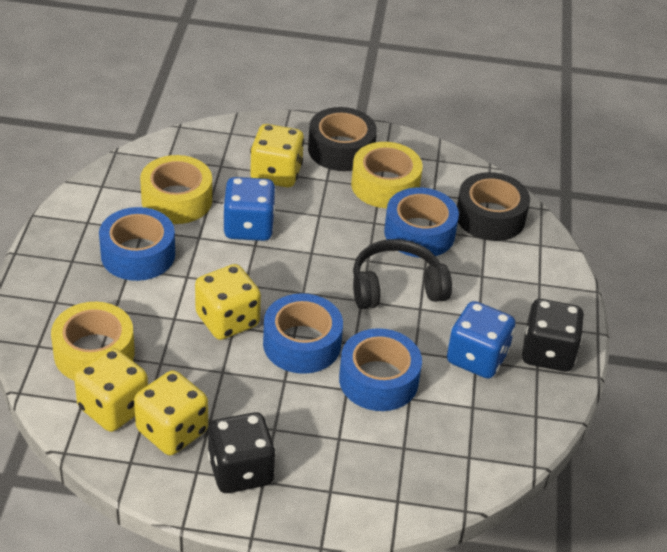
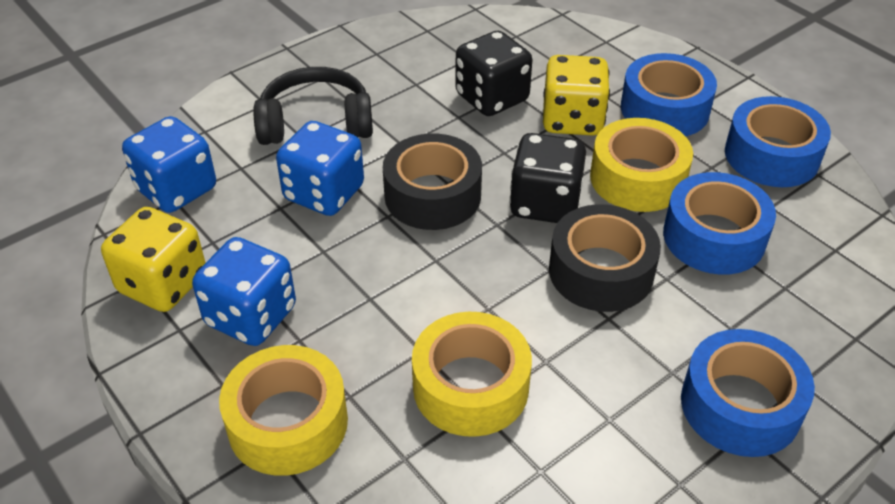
blue dice: [223,177,276,241] [447,301,515,379] = 2 -> [122,116,216,213] [192,237,296,346] [276,121,364,216] = 3
yellow dice: [74,348,148,432] [134,370,208,455] [195,264,261,340] [250,124,304,187] = 4 -> [101,207,206,312] [543,55,610,136] = 2

